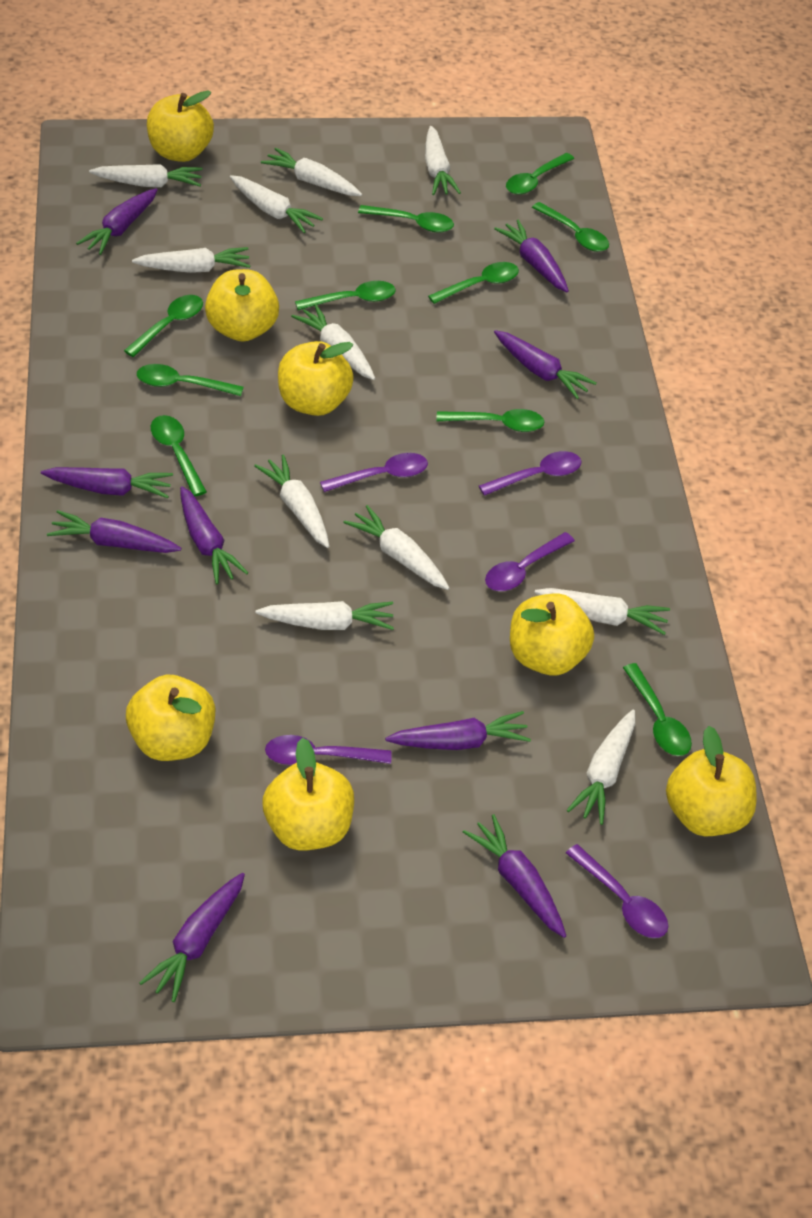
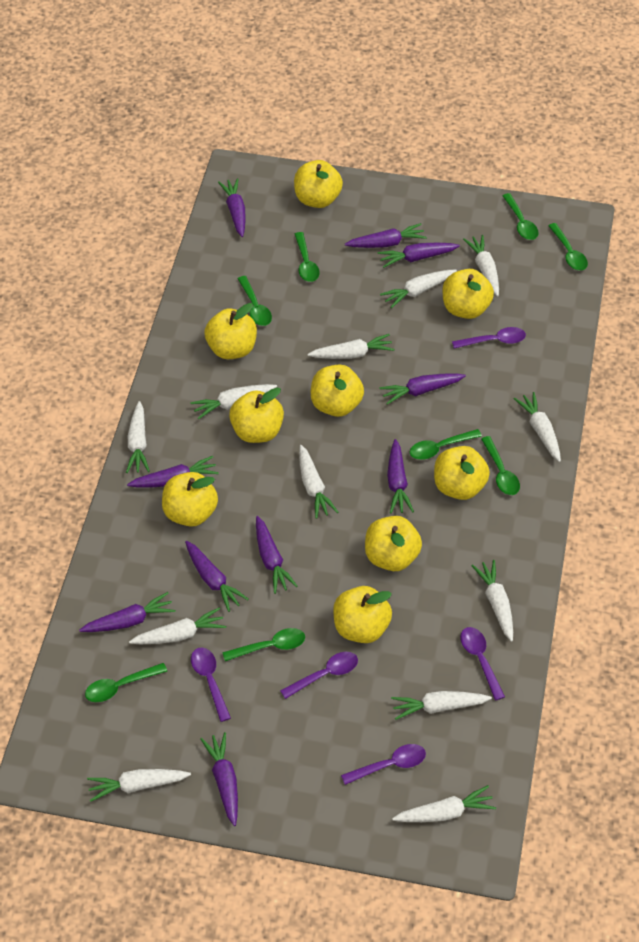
green spoon: [124,295,203,357] [137,364,243,396] [151,415,207,496] [295,281,395,310] [358,205,454,232] [428,262,519,304] [436,409,544,432] [506,153,574,195] [532,202,609,252] [623,663,692,756] = 10 -> [85,663,167,702] [222,628,305,661] [238,276,272,326] [295,232,320,282] [410,429,482,460] [481,436,520,495] [502,193,538,240] [548,223,588,271] = 8
purple carrot: [41,467,173,498] [47,510,181,553] [76,188,158,255] [139,873,245,1002] [180,486,248,584] [385,711,531,750] [463,814,566,938] [494,220,569,292] [494,330,597,399] = 9 -> [79,592,176,632] [127,456,219,487] [185,541,249,612] [200,732,238,826] [218,178,246,237] [256,516,297,594] [345,223,427,248] [378,243,460,268] [379,373,466,405] [387,439,414,513] = 10
white carrot: [89,164,203,187] [132,247,251,273] [230,175,323,233] [254,454,329,548] [256,601,394,630] [261,147,362,196] [291,304,375,380] [343,505,449,590] [425,126,461,195] [535,588,670,635] [567,710,635,825] = 11 -> [87,769,191,802] [126,401,150,473] [129,607,226,644] [190,384,277,420] [299,445,338,519] [308,334,394,359] [380,270,457,308] [391,691,492,720] [392,785,496,822] [463,235,499,297] [471,560,513,642] [514,392,561,462] = 12
yellow apple: [126,675,216,761] [147,90,214,162] [205,269,279,342] [262,738,354,851] [278,341,354,416] [510,594,594,676] [666,726,757,836] = 7 -> [162,472,218,527] [205,303,257,359] [229,387,284,443] [294,160,343,208] [311,365,364,417] [333,586,392,643] [365,516,422,571] [434,446,490,500] [443,269,494,319] = 9

